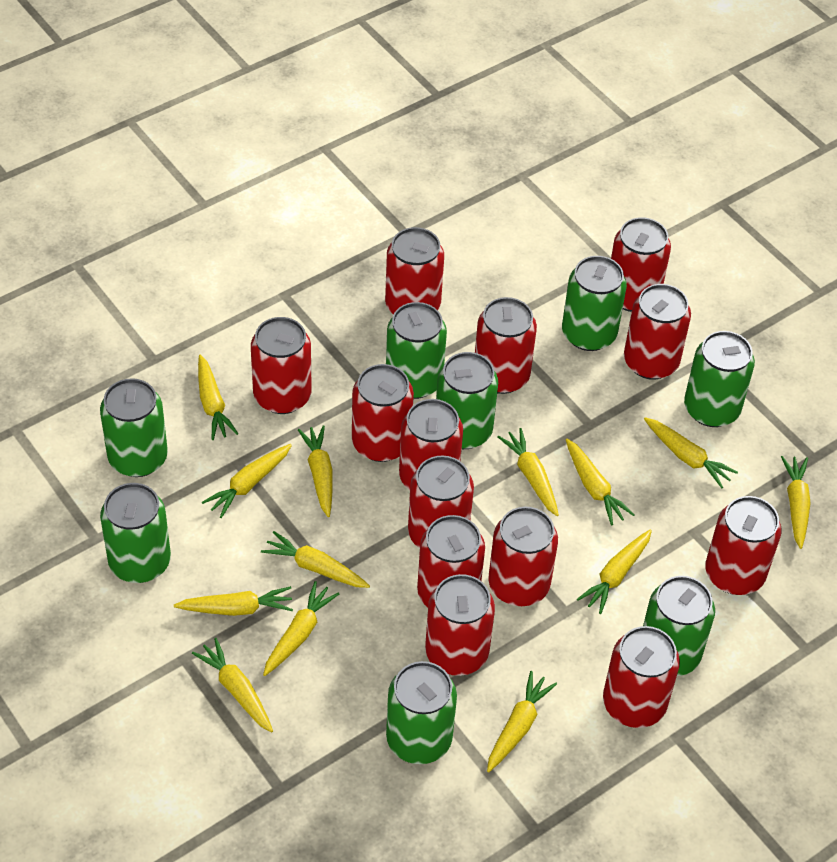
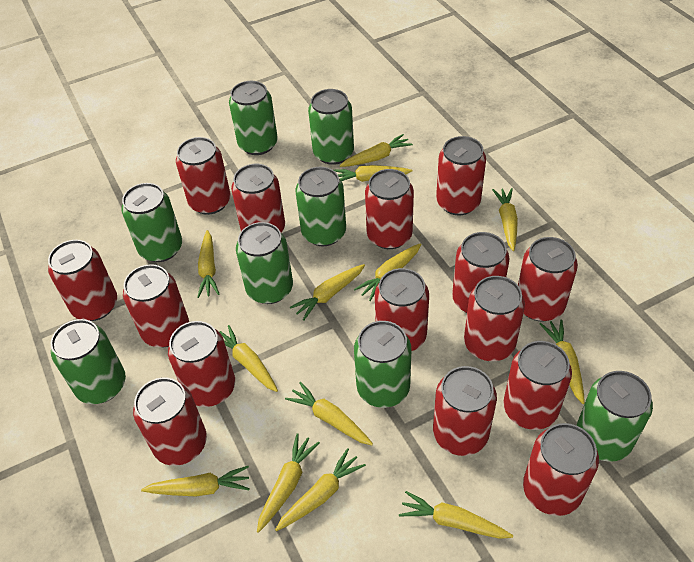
red can: [251,317,312,414] [352,364,414,462] [385,227,444,315] [399,399,463,490] [408,455,474,548] [417,515,485,607] [425,574,495,676] [475,297,537,394] [488,507,558,606] [603,626,680,728] [611,217,671,312] [624,284,691,380] [705,496,781,595] = 13 -> [48,240,117,321] [123,264,189,347] [133,377,207,466] [168,321,235,407] [176,137,231,215] [231,164,285,232] [365,169,414,249] [375,268,429,351] [433,366,497,456] [436,136,486,215] [452,232,510,313] [464,276,525,361] [503,341,572,430] [518,237,578,321] [523,423,599,516] = 15

